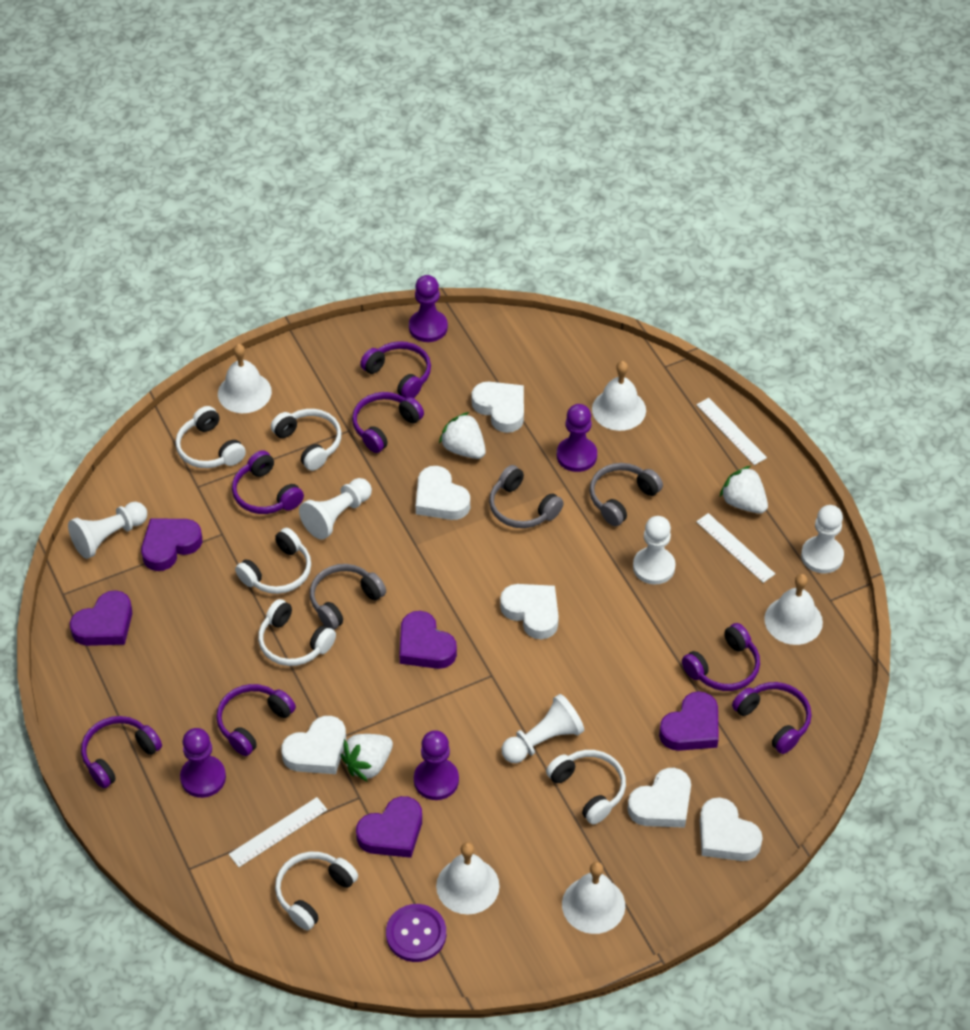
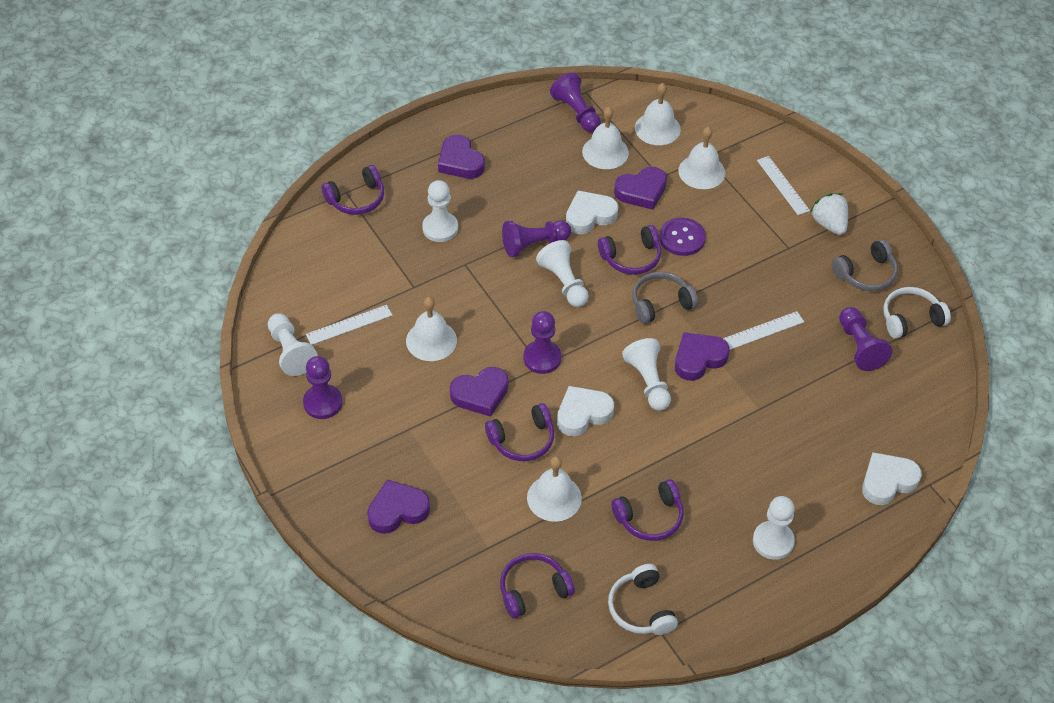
grey headphones: [310,564,386,630] [489,465,564,528] [589,463,663,526] = 3 -> [632,272,698,324] [832,239,898,291] = 2
purple headphones: [81,716,162,789] [216,684,296,756] [232,450,304,514] [352,392,424,453] [360,341,431,398] [682,623,760,691] [732,682,812,754] = 7 -> [321,165,384,215] [485,403,554,461] [500,553,575,619] [598,225,661,275] [611,479,684,541] = 5
purple pawn: [180,728,226,798] [409,275,448,342] [414,730,459,800] [557,404,597,472] = 4 -> [303,356,342,419] [502,220,571,257] [523,311,561,374] [550,73,601,132] [839,307,892,371] = 5
white headphones: [176,406,246,468] [235,528,311,594] [258,599,336,666] [271,409,341,471] [275,852,358,930] [546,750,626,825] = 6 -> [608,564,678,635] [883,287,951,339] = 2
white heart: [281,716,346,774] [416,466,470,520] [472,382,524,433] [500,584,559,639] [628,768,691,828] [700,797,763,861] = 6 -> [557,386,614,436] [566,191,619,234] [862,452,922,505] = 3
white strawberry: [341,734,393,782] [439,412,486,459] [720,466,768,514] = 3 -> [810,193,848,235] = 1

